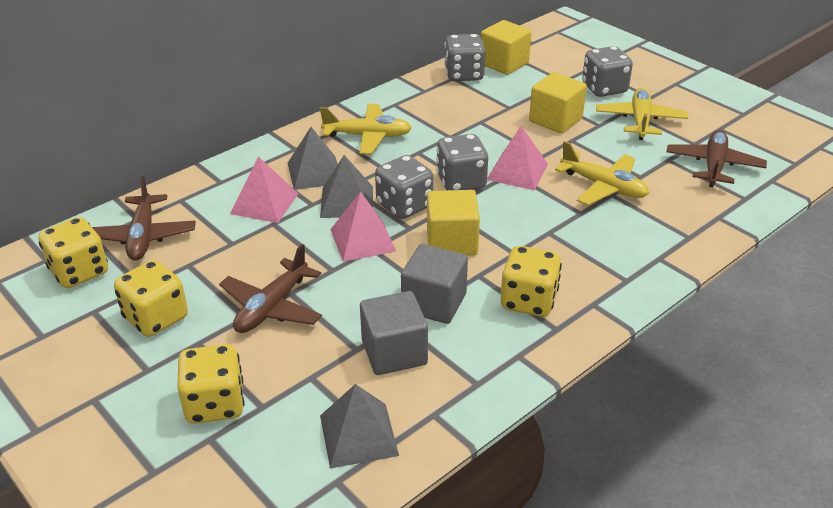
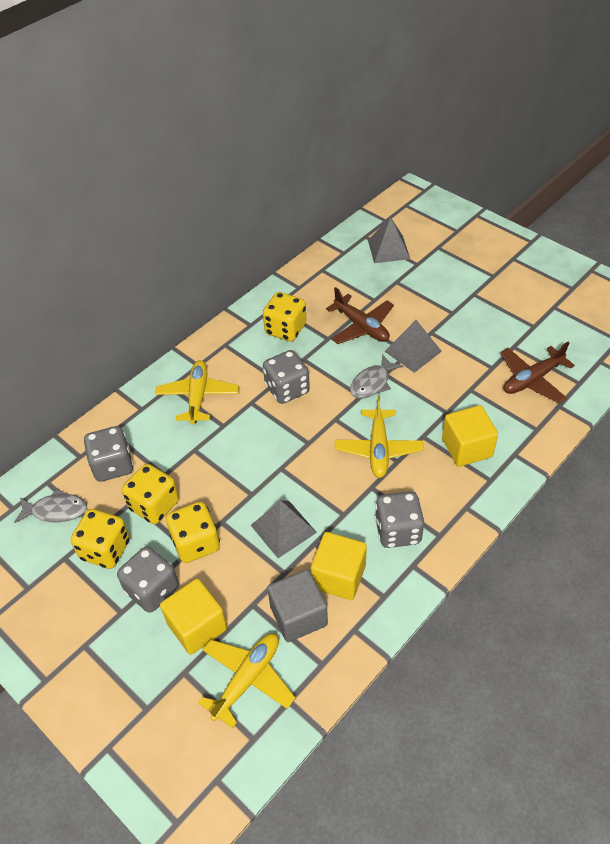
brown plane: [92,176,196,261] [219,244,322,333] [666,130,767,187] = 3 -> [326,287,394,344] [500,342,575,403] = 2
grey cube: [360,291,428,375] [401,244,468,324] = 2 -> [267,569,328,642] = 1
grey fish: none = 0 -> [14,489,87,523] [350,354,403,399] = 2
pink pyramid: [230,156,298,223] [330,192,396,262] [487,126,548,190] = 3 -> none = 0

